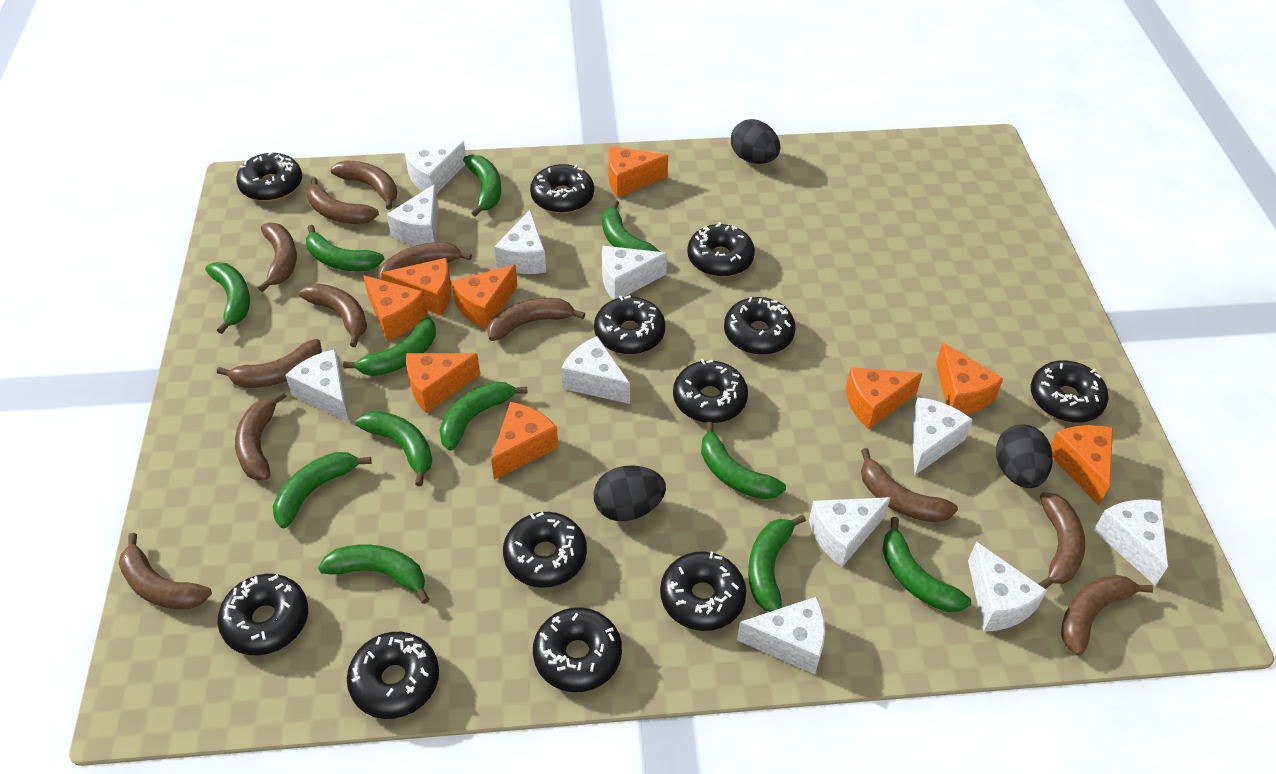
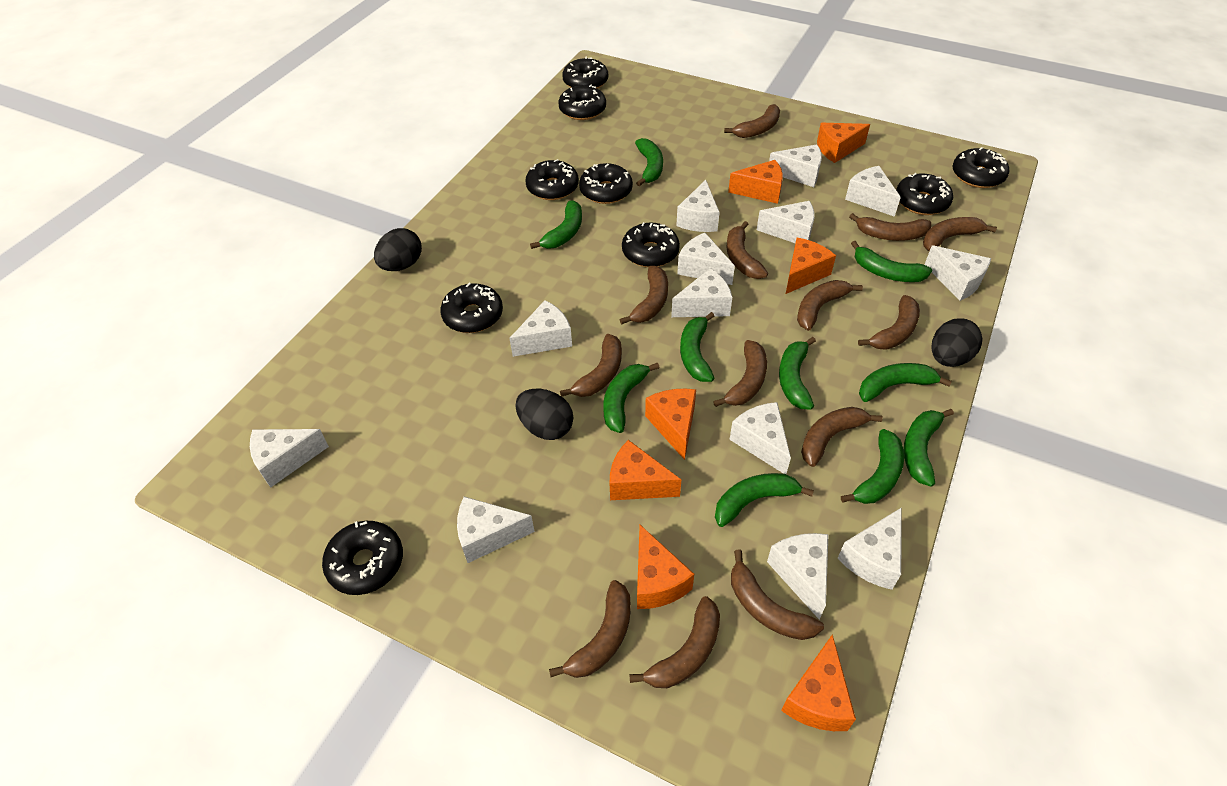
black donut: [218,574,308,655] [236,152,302,201] [347,632,439,719] [503,512,587,588] [530,164,594,213] [533,607,622,692] [594,295,665,355] [660,551,746,631] [673,359,748,423] [687,222,755,277] [724,297,796,355] [1031,360,1109,423] = 12 -> [322,521,403,595] [440,283,503,333] [525,159,579,200] [558,85,606,120] [562,57,608,89] [579,163,633,204] [622,222,680,267] [896,173,953,215] [953,147,1009,188] = 9
brown banana: [119,533,212,609] [217,339,322,388] [235,391,286,480] [258,223,297,292] [299,283,367,347] [307,177,379,224] [330,160,397,210] [378,242,472,280] [487,298,585,341] [861,448,958,523] [1038,492,1085,589] [1061,575,1153,655] = 12 -> [549,580,631,678] [560,334,622,397] [620,266,668,324] [629,596,720,688] [713,340,767,407] [724,104,780,138] [727,221,768,279] [731,550,824,640] [797,280,863,331] [801,407,883,467] [849,213,931,241] [858,295,920,350] [923,217,997,251] = 13
green banana: [205,262,250,334] [273,452,372,528] [306,225,384,271] [318,545,429,604] [343,317,436,376] [355,411,432,486] [439,382,527,451] [463,154,501,217] [602,200,660,252] [701,422,786,499] [748,515,806,612] [882,517,971,612] = 12 -> [530,200,582,249] [603,363,660,433] [635,138,663,186] [680,312,714,382] [715,473,814,527] [779,337,816,410] [841,429,904,504] [851,241,932,282] [859,363,952,402] [904,409,954,487] = 10
orange cheese: [363,275,427,341] [381,258,451,315] [406,353,480,413] [451,265,518,329] [491,402,558,480] [608,146,668,197] [846,367,923,429] [936,342,1003,414] [1051,425,1113,505] = 9 -> [610,440,681,500] [637,525,694,609] [645,389,696,460] [728,160,783,204] [781,634,856,731] [786,238,836,294] [817,123,870,163] = 7
white cheese: [285,349,349,422] [387,184,438,246] [405,142,466,194] [494,210,546,274] [561,336,630,404] [602,246,667,300] [737,597,825,674] [809,497,891,567] [911,397,973,475] [968,542,1047,632] [1094,499,1168,585] = 11 -> [250,429,329,488] [457,497,535,563] [509,300,572,357] [671,268,732,317] [676,180,720,232] [677,233,735,285] [730,402,791,474] [757,201,815,243] [767,533,829,619] [769,144,822,187] [838,507,902,590] [845,166,901,217] [924,245,991,301] = 13

